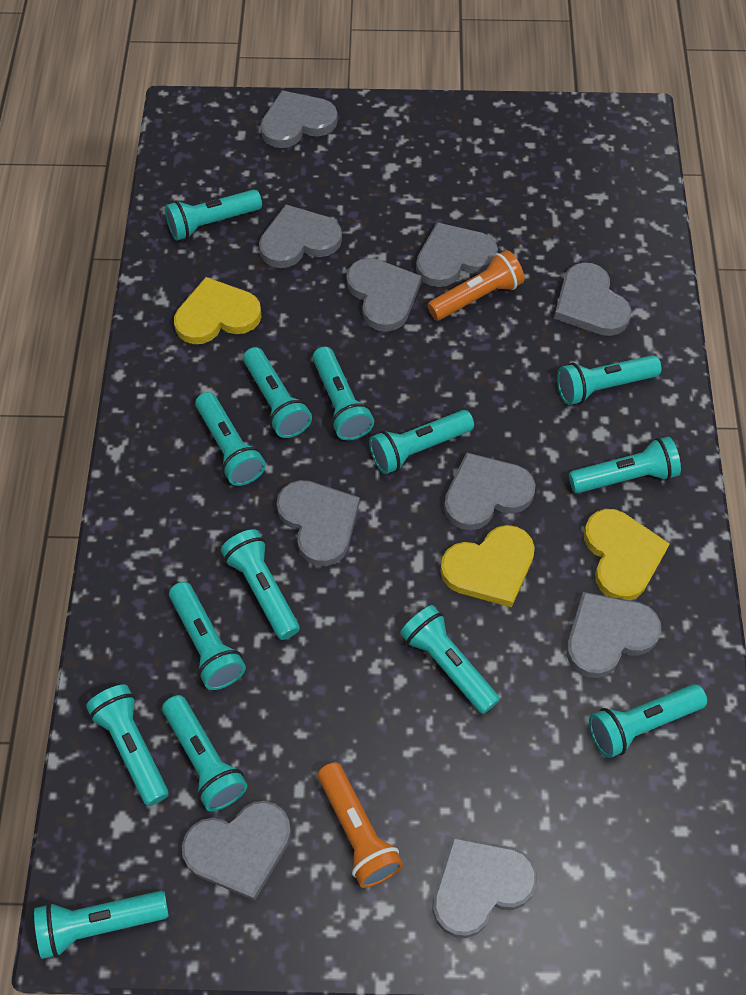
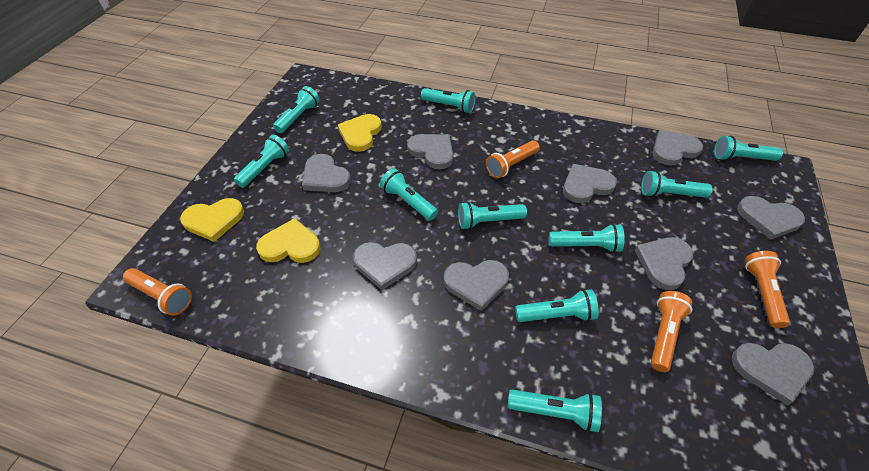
grey heart: [182,801,291,901] [259,205,342,268] [260,90,338,148] [277,480,360,566] [346,258,421,332] [416,222,498,287] [432,836,537,938] [444,452,536,530] [554,262,631,336] [566,592,661,678] = 10 -> [302,154,351,192] [353,242,417,290] [407,134,453,169] [444,260,509,311] [563,164,617,203] [635,237,693,290] [653,130,703,166] [732,343,814,406] [737,196,805,240] = 9
orange flashlight: [318,762,403,888] [428,250,524,320] = 2 -> [123,268,192,316] [486,140,540,178] [651,291,692,372] [745,251,790,328] = 4
turquoise flashlight: [34,891,169,959] [86,685,169,806] [162,695,247,811] [165,190,262,241] [169,582,246,690] [195,392,266,486] [221,529,300,640] [243,347,312,438] [312,347,374,441] [369,410,474,474] [400,605,500,714] [557,355,661,405] [569,437,681,493] [589,684,707,758] = 14 -> [234,134,289,188] [273,86,320,133] [380,168,438,221] [421,88,476,113] [458,202,527,230] [508,389,602,432] [515,289,599,322] [549,224,625,253] [641,171,713,198] [714,136,783,161] = 10

